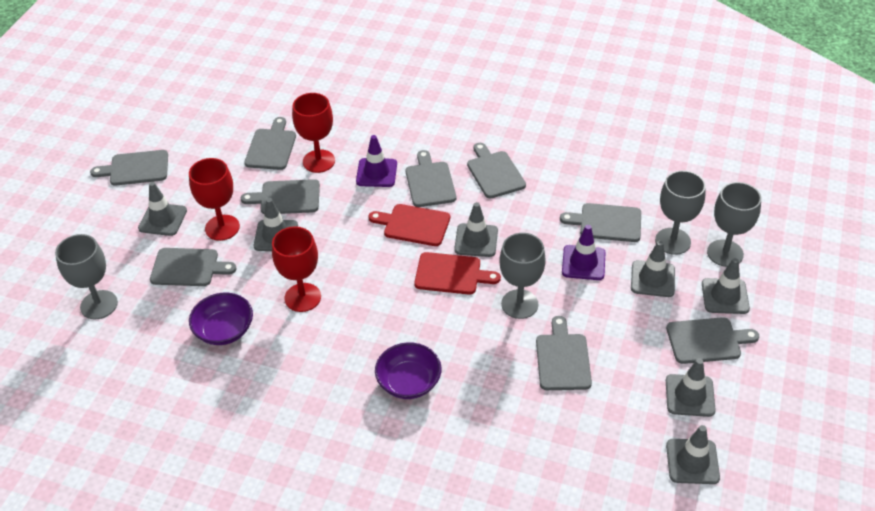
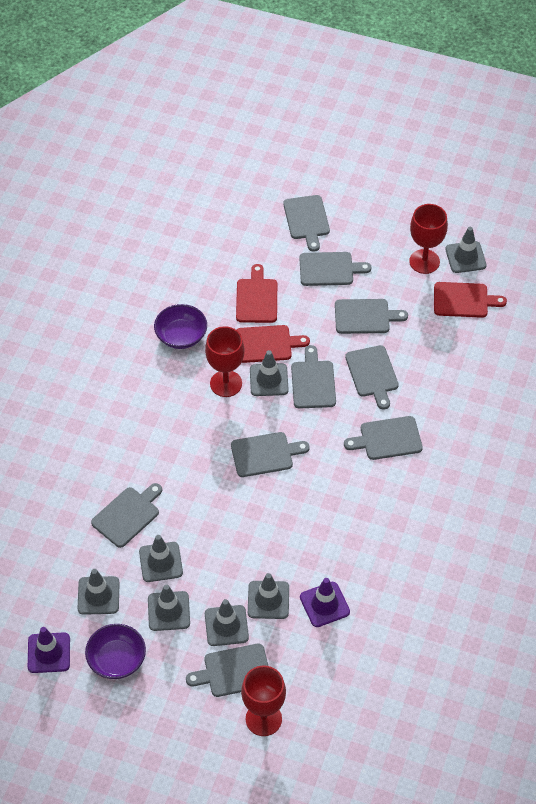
grey goblet: [55,234,118,319] [499,233,546,319] [655,170,706,255] [707,182,762,267] = 4 -> none = 0
red cutting board: [369,204,450,246] [414,252,501,295] = 2 -> [236,264,277,323] [237,325,310,363] [434,282,507,318] = 3

